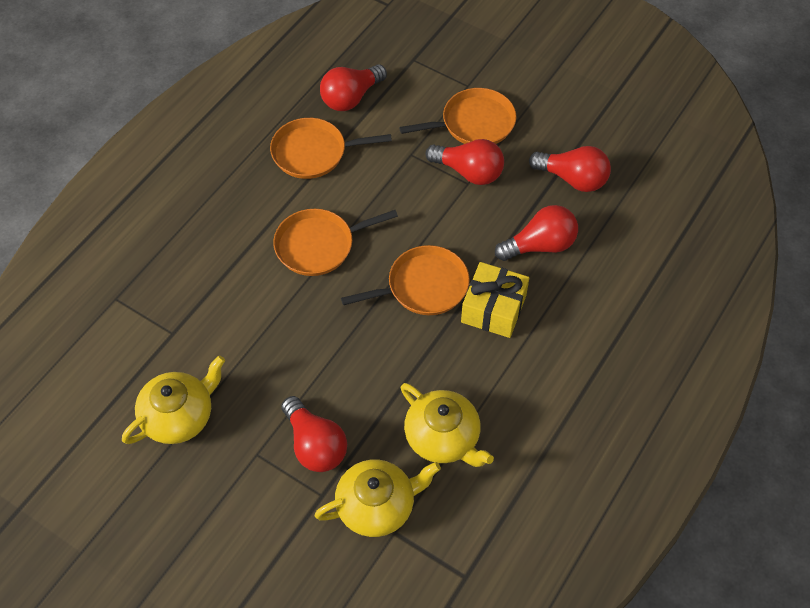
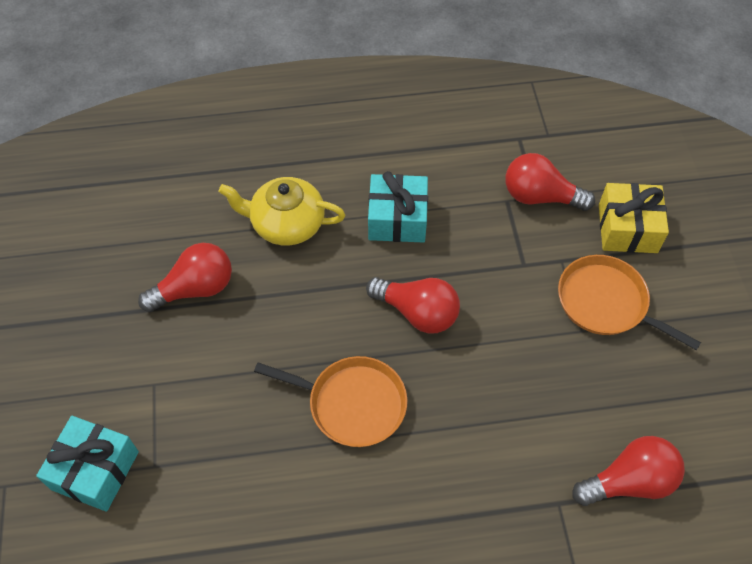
orange pan: [270,118,392,179] [273,209,398,276] [341,245,470,315] [399,88,516,144] = 4 -> [254,356,407,447] [558,255,701,350] = 2
red light bulb: [281,396,347,472] [320,64,387,111] [426,139,504,185] [495,205,578,261] [529,146,611,192] = 5 -> [138,243,232,312] [366,277,460,333] [505,153,595,211] [572,436,685,506] = 4
turquoise gift: none = 0 -> [36,416,139,512] [368,171,428,243] = 2
yellow teapot: [122,355,225,444] [314,459,441,537] [401,383,494,467] = 3 -> [219,177,345,246] = 1

